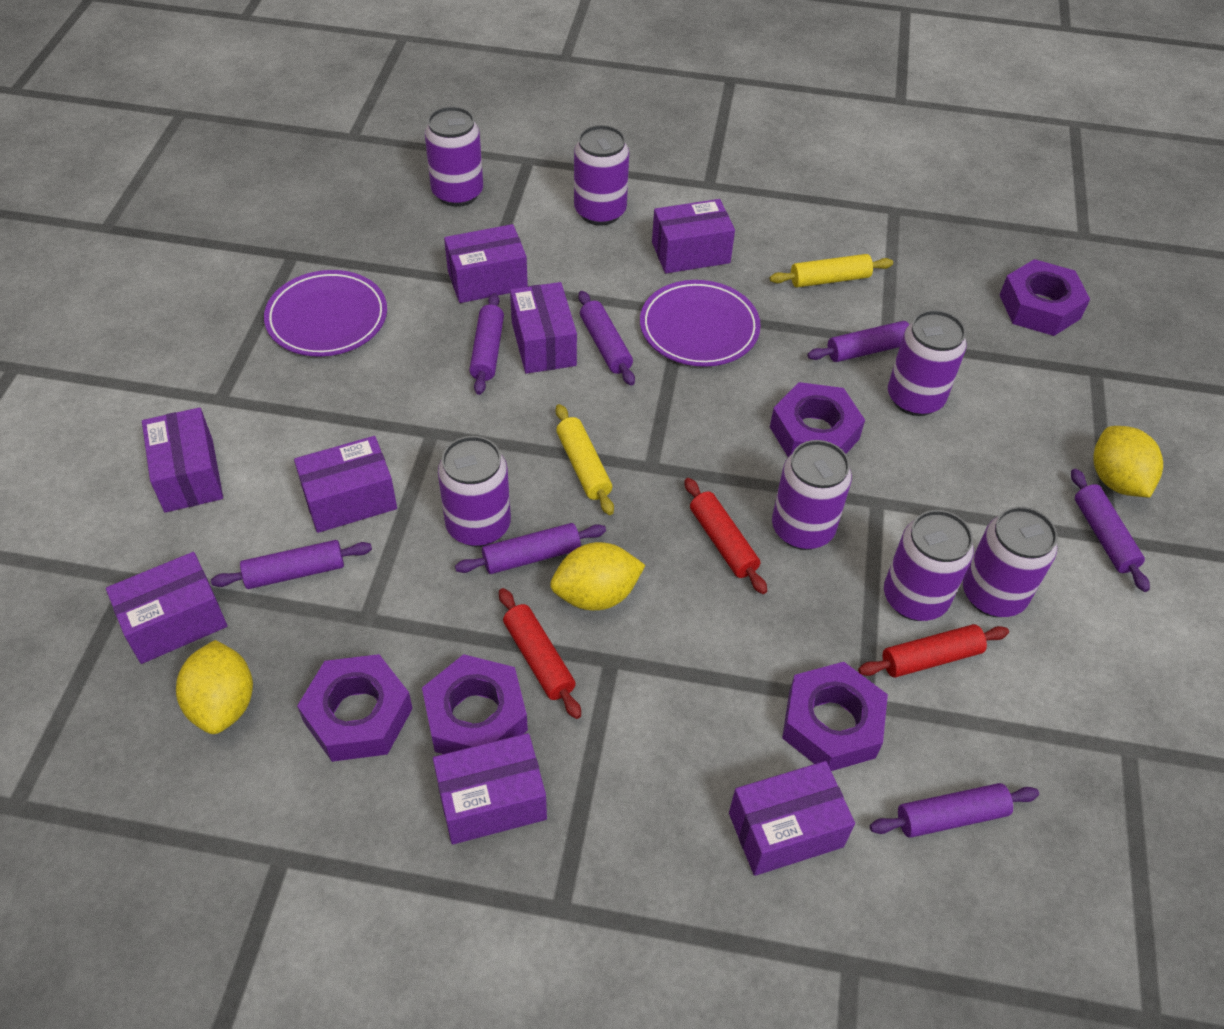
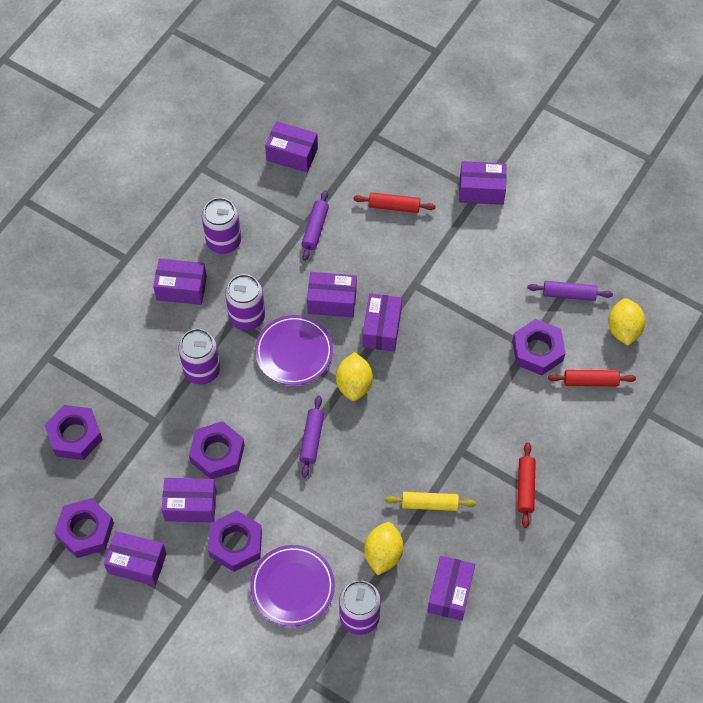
purple can: [425,107,483,207] [438,436,511,547] [574,125,629,225] [772,440,852,550] [884,510,974,621] [888,310,967,416] [963,507,1058,617] = 7 -> [178,329,220,385] [202,198,241,254] [225,274,265,330] [339,580,381,635] = 4
purple rolling pin: [211,540,372,589] [455,523,606,574] [469,293,504,395] [578,291,635,385] [807,321,910,362] [870,783,1039,838] [1071,469,1150,592] = 7 -> [299,396,324,478] [302,190,329,261] [527,281,613,301] = 3
yellow rolling pin: [556,404,614,515] [770,254,893,287] = 2 -> [385,492,476,511] = 1

